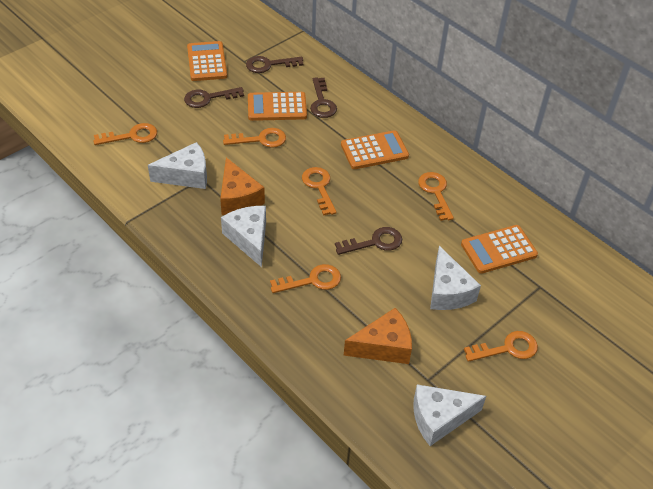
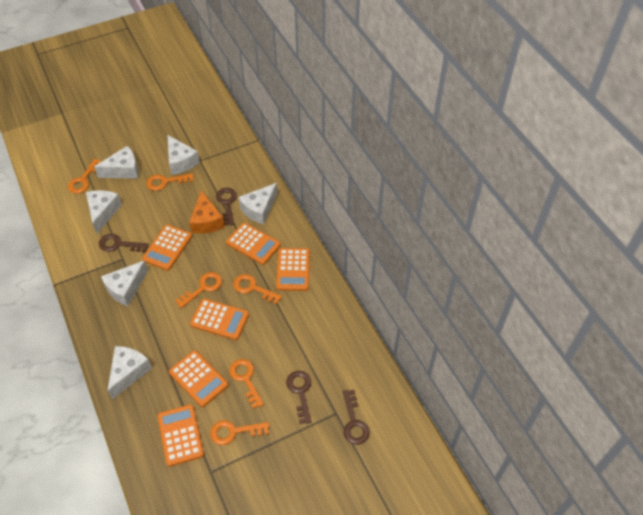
orange calculator: [187,41,227,81] [248,92,307,121] [341,130,409,169] [461,225,538,274] = 4 -> [142,225,192,271] [158,404,204,467] [169,350,229,407] [190,299,249,340] [226,223,281,265] [276,248,310,291] = 6
orange cheese: [220,157,265,215] [344,308,412,364] = 2 -> [189,190,225,234] = 1
white cheese: [148,142,207,189] [221,206,266,267] [413,384,486,446] [430,246,481,310] = 4 -> [86,190,122,234] [94,146,139,179] [101,260,148,306] [107,346,152,399] [167,135,200,175] [238,183,277,225] = 6

